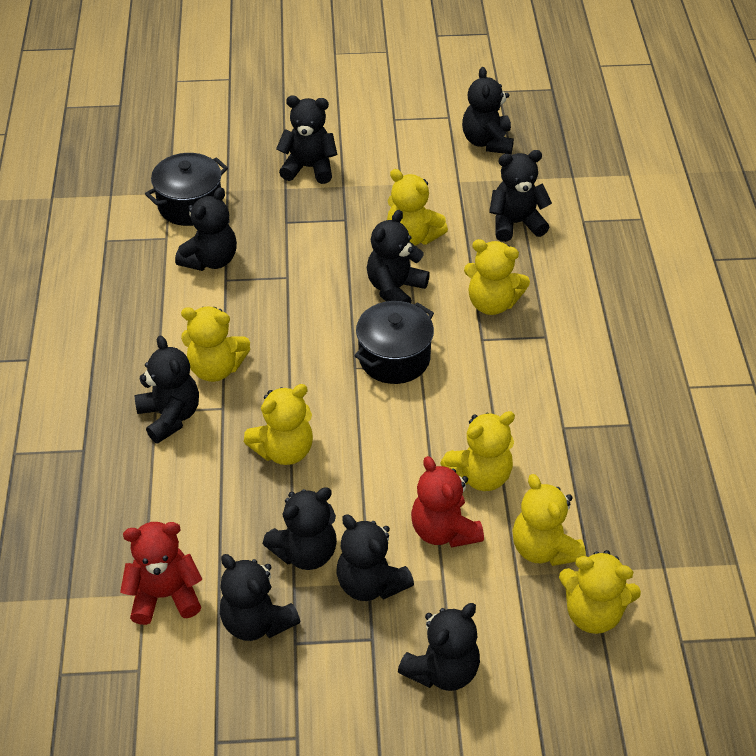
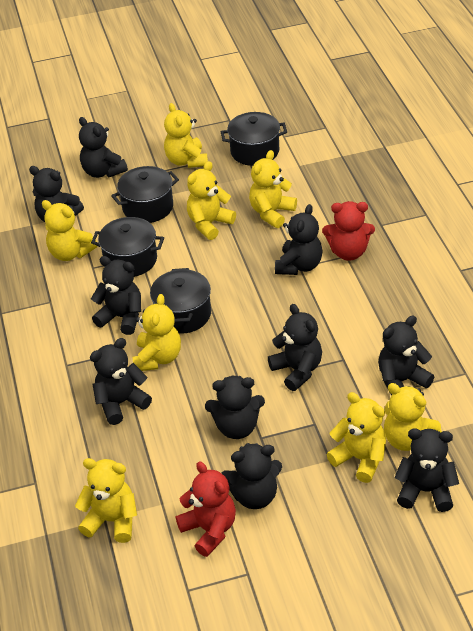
black pot: [145,153,228,226] [355,301,434,384] = 2 -> [91,217,164,277] [111,166,179,223] [150,268,211,334] [221,112,287,166] = 4
yellow teddy bear: [181,307,250,382] [244,384,313,465] [387,169,448,245] [440,411,515,491] [464,239,530,315] [512,474,586,566] [559,550,641,634] = 7 -> [42,200,98,261] [75,458,137,543] [133,294,181,371] [164,103,208,168] [187,161,236,240] [249,150,297,228] [327,392,386,483] [384,383,442,451] = 8

